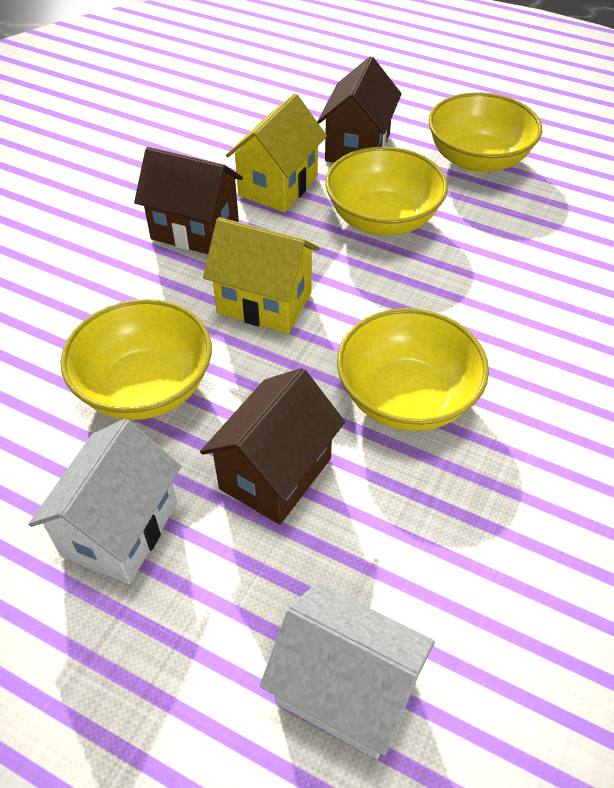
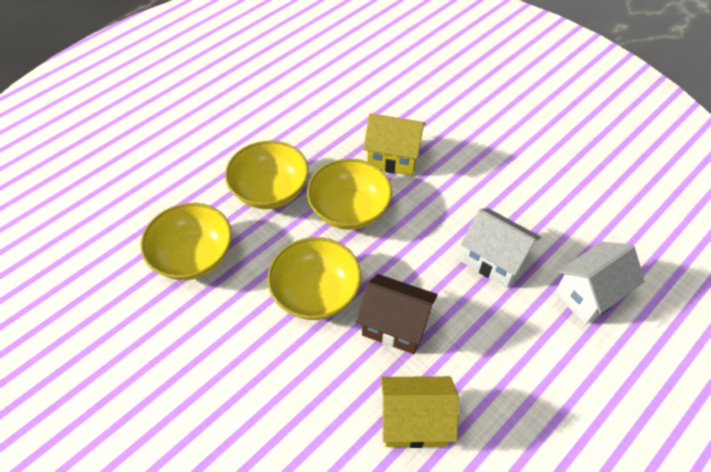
brown house: [134,147,243,254] [200,368,345,525] [317,56,402,163] = 3 -> [356,274,438,354] = 1

